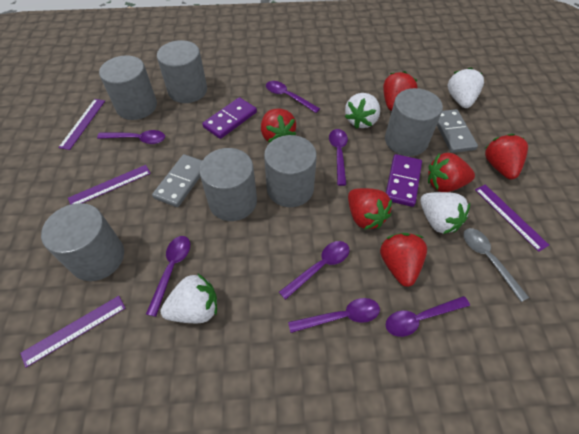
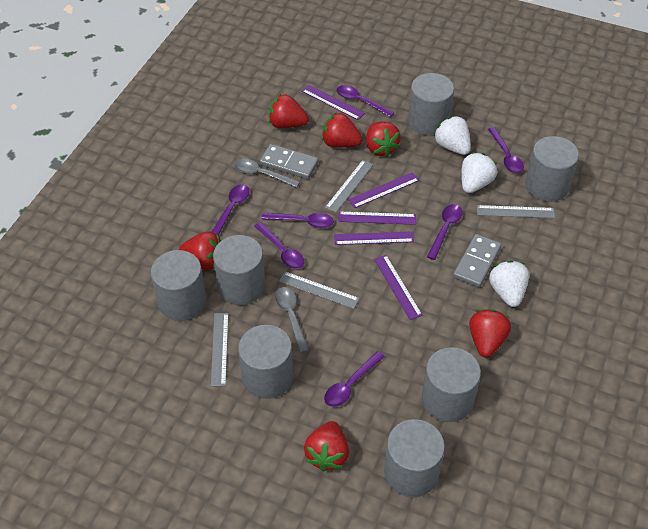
grey cylinder: [41,203,124,281] [99,55,157,120] [157,40,207,103] [199,148,257,221] [264,135,317,207] [385,88,443,156] = 6 -> [151,250,207,321] [213,235,265,305] [238,325,293,399] [384,419,445,497] [408,73,454,136] [422,347,481,422] [525,136,579,202] = 7
grey ruler: none = 0 -> [211,313,229,387] [279,272,360,309] [325,160,374,213] [477,205,555,218] = 4
grey spoon: [463,228,529,302] = 1 -> [234,159,300,188] [275,287,309,353] = 2
purple domino: [202,97,257,139] [386,154,422,207] = 2 -> none = 0
purple ruler: [20,296,125,368] [58,99,105,150] [68,165,151,205] [475,184,549,252] = 4 -> [302,85,365,120] [334,231,414,245] [338,211,416,225] [348,172,419,208] [374,255,423,320] = 5
white strawberry: [160,273,217,323] [345,93,380,129] [420,192,470,234] [448,67,484,108] = 4 -> [433,116,471,155] [461,152,497,193] [489,261,529,307] = 3

